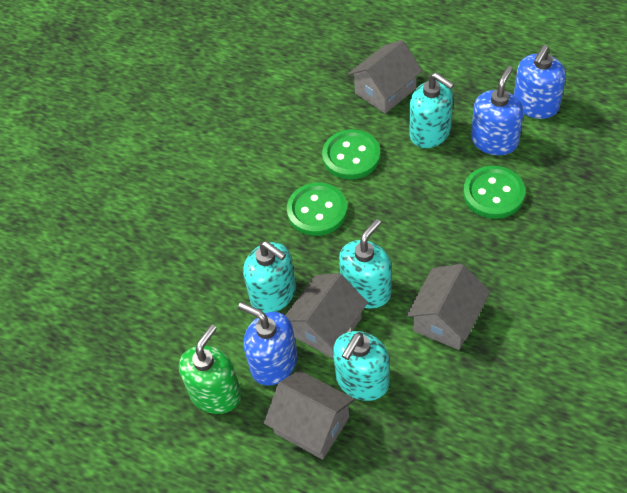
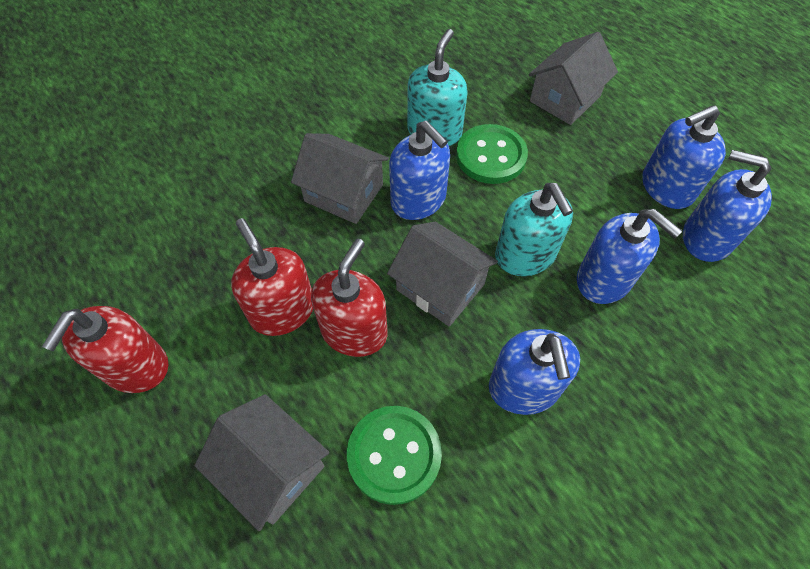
blue soap dispenser: [238,302,298,386] [471,66,524,155] [514,45,566,119] = 3 -> [389,120,450,220] [489,329,580,415] [577,209,682,304] [642,105,726,209] [683,150,772,262] = 5
green button: [287,183,347,236] [322,130,380,179] [463,166,525,219] = 3 -> [347,406,442,505] [456,124,528,184] = 2
green soap dispenser: [179,324,241,414] = 1 -> none = 0
red soap dispenser: none = 0 -> [42,306,168,393] [231,218,313,336] [311,239,387,357] = 3
turquoise soap dispenser: [243,241,296,313] [333,331,390,401] [339,219,392,309] [409,73,454,148] = 4 -> [407,29,468,146] [495,183,573,276] = 2

